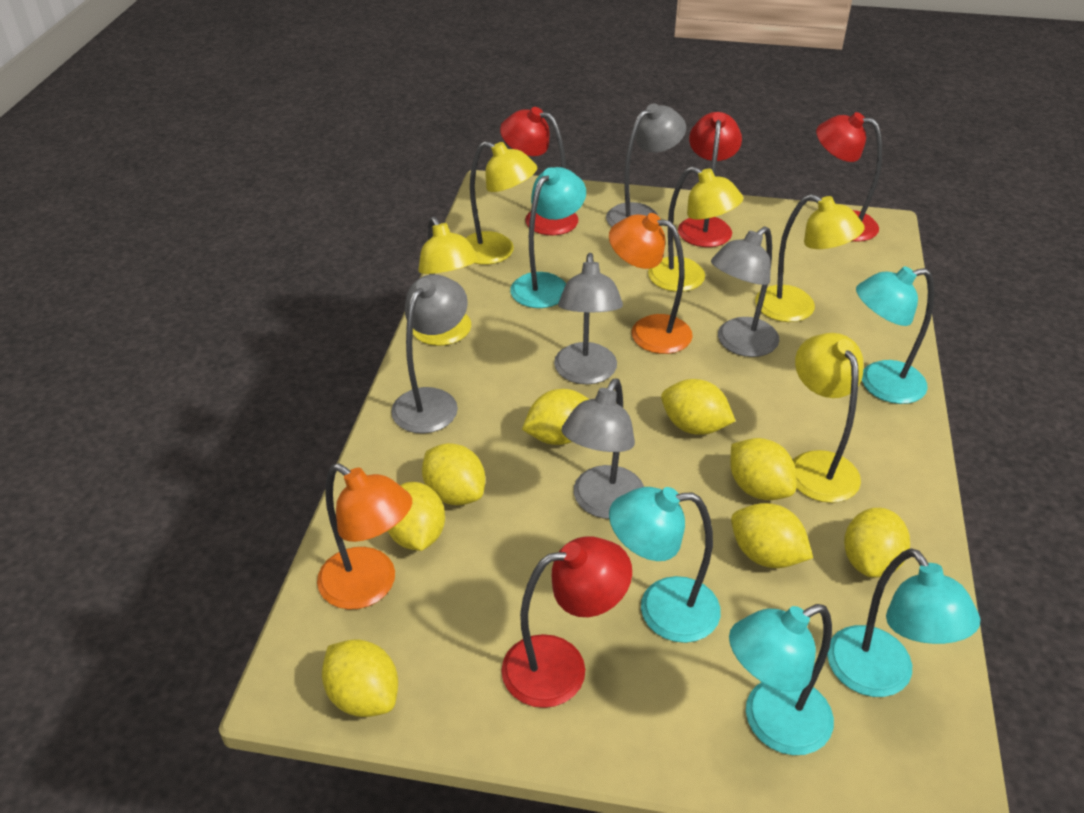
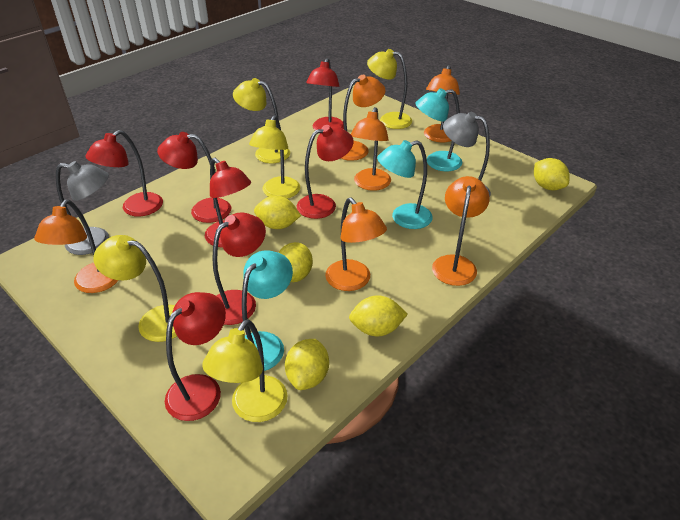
grey lamp: [391,274,468,434] [554,253,623,384] [561,379,644,519] [606,103,686,227] [711,226,779,357] = 5 -> [56,161,109,255] [443,112,491,196] = 2
orange lamp: [317,463,412,610] [609,213,693,354] = 2 -> [34,200,119,293] [325,197,387,291] [341,75,385,161] [351,107,391,191] [424,65,460,143] [432,176,490,286] = 6
red lamp: [500,107,578,235] [501,537,632,708] [678,112,742,247] [816,112,882,242] = 4 -> [85,130,163,217] [157,132,231,223] [165,292,226,421] [205,158,251,247] [212,213,266,325] [297,125,354,219] [306,58,344,130] = 7
turquoise lamp: [510,167,586,308] [609,487,721,643] [729,604,834,755] [827,548,980,697] [856,266,934,404] = 5 -> [242,250,293,371] [377,140,433,229] [415,88,462,171] = 3
yellow lemon: [322,639,398,717] [387,482,445,551] [422,443,485,505] [522,389,590,445] [661,379,735,435] [730,438,797,500] [731,503,813,568] [844,508,910,578] = 8 -> [254,196,301,229] [278,242,313,282] [285,339,329,390] [349,295,408,336] [534,158,570,191] = 5

